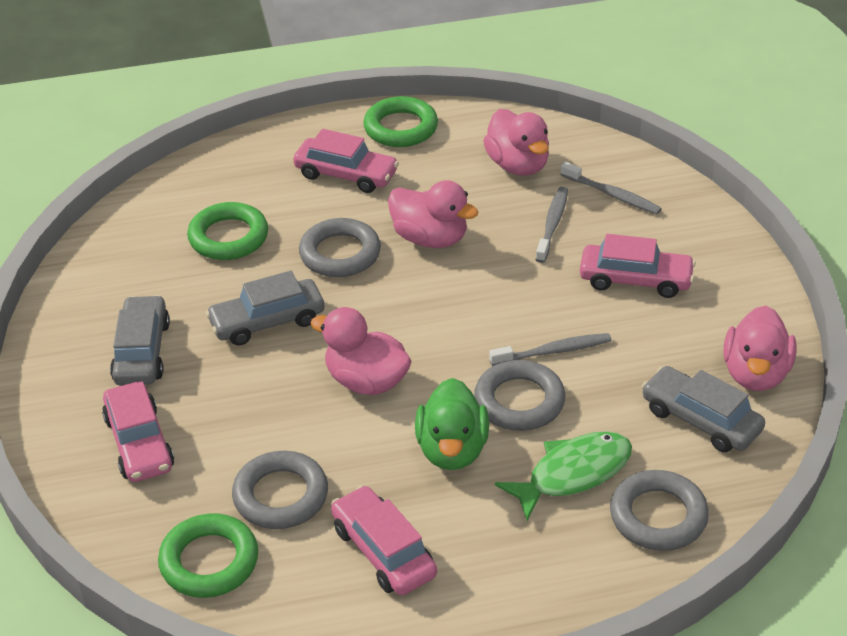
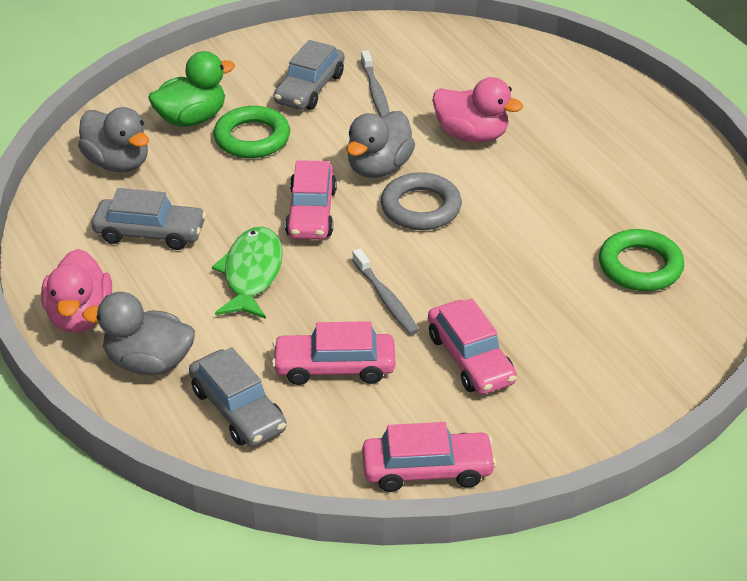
green ring: [158,513,258,598] [187,202,268,260] [363,96,438,147] = 3 -> [214,106,290,158] [599,229,684,291] = 2
grey duck: none = 0 -> [78,107,149,172] [82,292,195,375] [347,111,415,178] = 3
grey ring: [232,451,328,529] [299,218,381,277] [474,360,565,431] [610,470,709,551] = 4 -> [381,172,462,230] = 1
grey toothbrush: [489,333,612,366] [536,187,568,263] [561,162,662,214] = 3 -> [352,249,419,335] [361,50,389,117] = 2
pink duck: [310,307,412,395] [388,180,478,248] [483,109,549,176] [724,306,796,391] = 4 -> [41,249,112,333] [432,77,523,143] = 2

